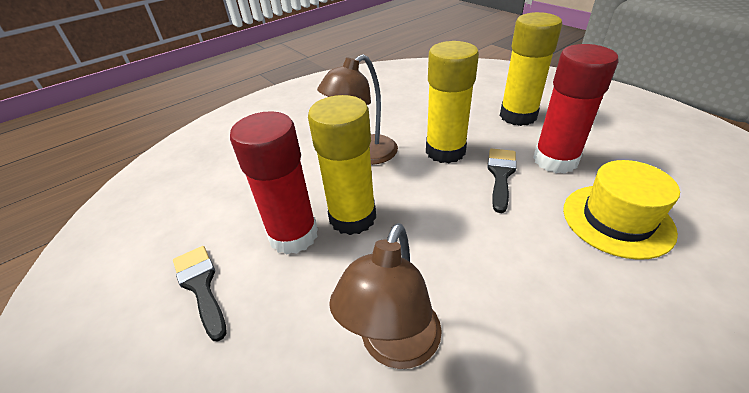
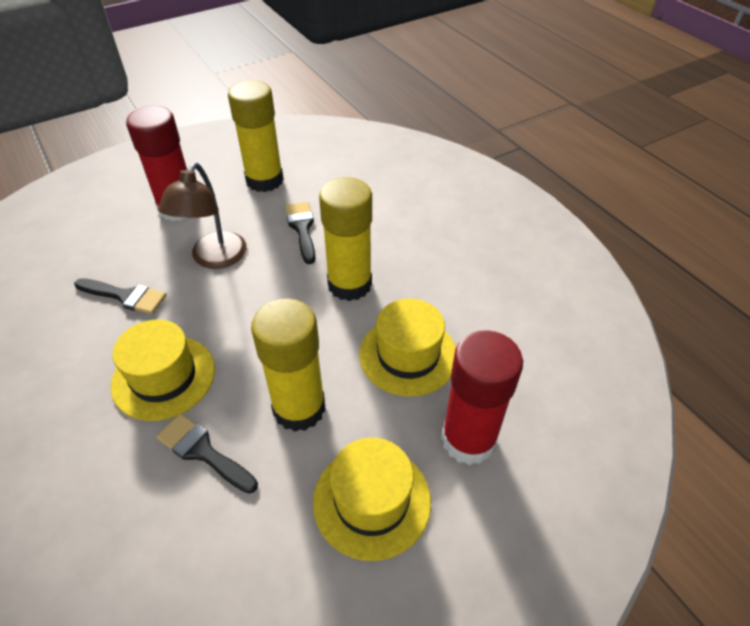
black brush: [173,246,227,341] [487,148,517,213] = 2 -> [74,278,167,314] [156,414,258,493] [285,202,315,264] = 3
brown lamp: [317,54,398,165] [329,223,442,369] = 2 -> [158,163,247,269] = 1
yellow hat: [563,160,680,260] = 1 -> [111,319,215,421] [313,438,431,561] [359,299,456,396] = 3

